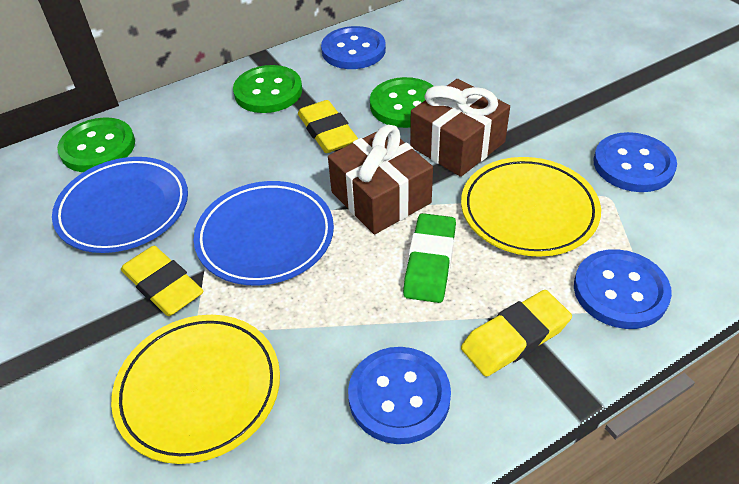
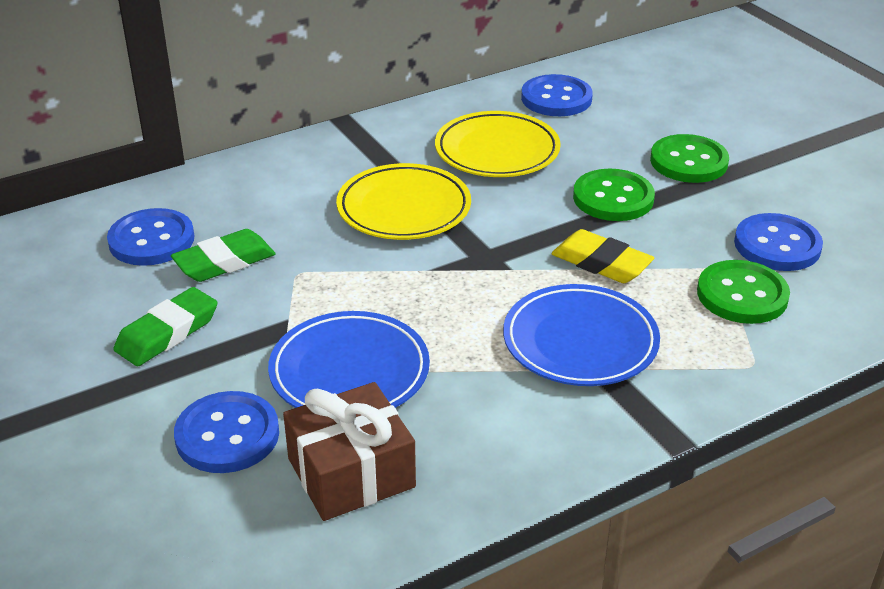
brown gift: [328,125,433,234] [410,79,510,177] = 2 -> [283,382,416,521] = 1
green eraser: [403,213,456,303] = 1 -> [113,287,218,366] [171,229,276,282] = 2
yellow eraser: [121,246,204,316] [298,100,358,153] [461,290,572,377] = 3 -> [551,229,654,283] = 1

